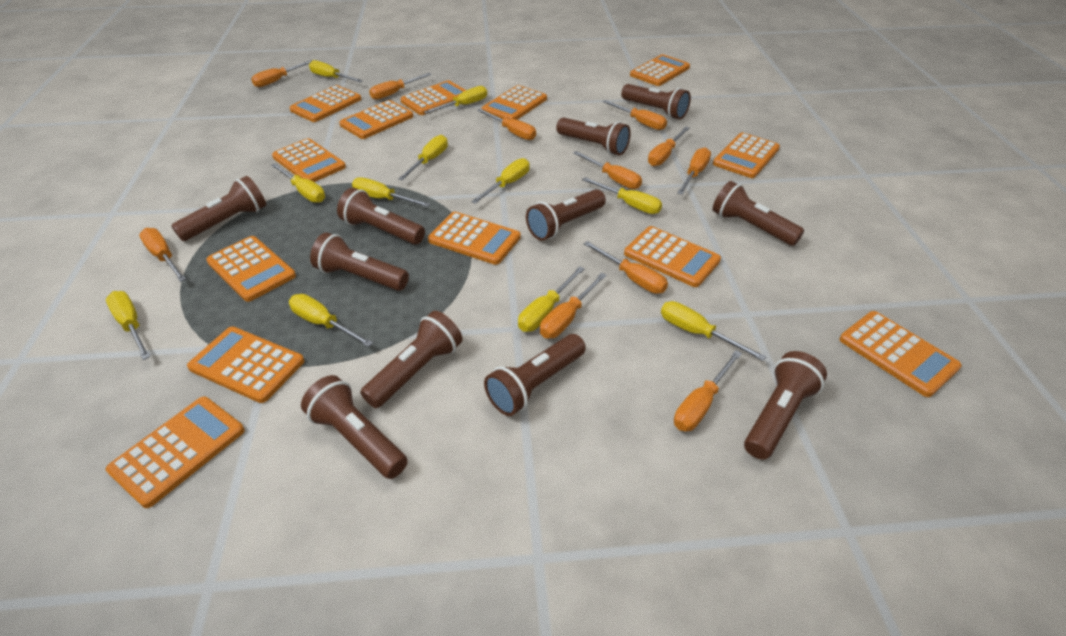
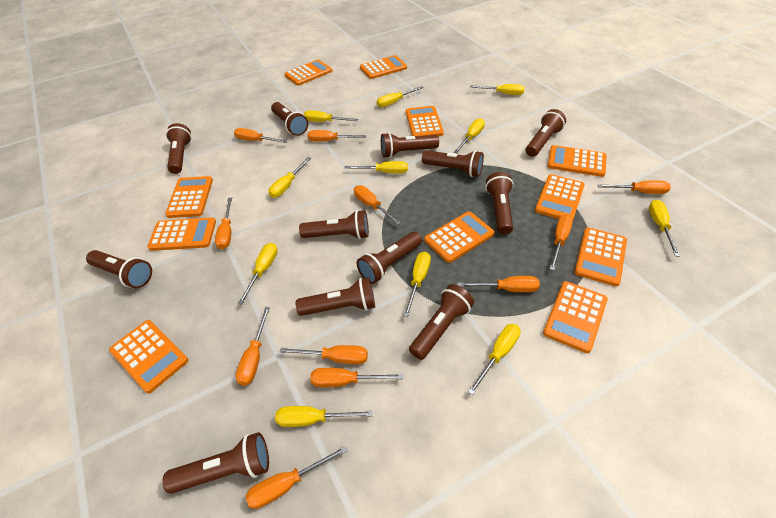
brown flashlight: [171,176,266,241] [301,375,408,479] [310,233,409,291] [337,188,425,245] [360,311,463,408] [484,334,586,416] [526,189,606,241] [556,118,631,155] [621,84,691,119] [713,181,804,246] [744,351,827,460] = 11 -> [86,250,152,288] [163,432,269,494] [166,123,192,174] [271,102,308,136] [295,278,375,316] [299,210,369,239] [357,232,422,284] [381,132,439,158] [409,284,474,360] [422,150,484,177] [485,172,514,234] [526,109,566,157] = 12
orange calculator: [106,396,245,508] [187,327,304,403] [206,236,296,302] [272,138,346,182] [289,85,361,122] [339,100,413,139] [400,80,466,115] [428,212,521,265] [482,85,547,120] [624,226,721,287] [630,54,690,86] [713,133,780,178] [840,311,962,397] = 13 -> [109,320,188,393] [147,218,216,251] [165,176,213,218] [285,60,332,86] [360,55,407,79] [406,106,444,136] [424,211,495,263] [535,174,585,219] [543,281,608,353] [548,145,606,177] [575,228,627,286] = 11

